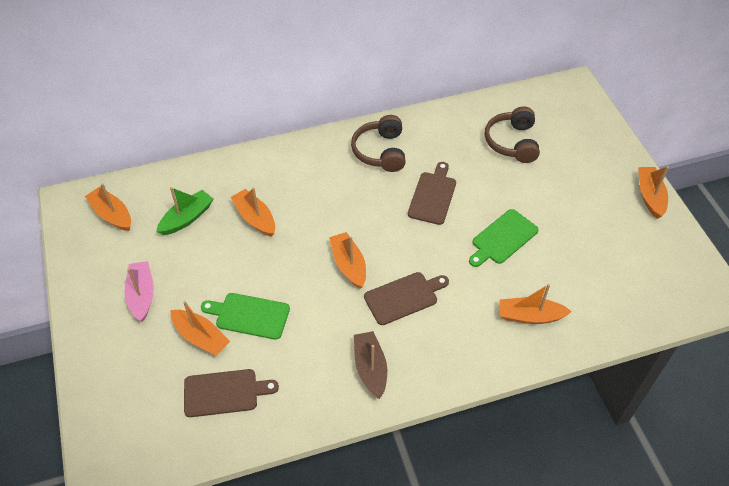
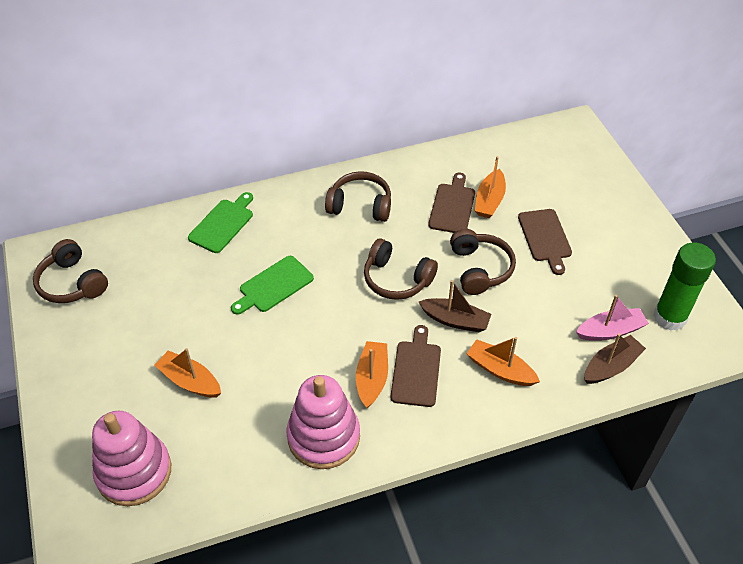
brown boat: [354,331,387,399] = 1 -> [419,280,491,332] [584,333,646,384] = 2
brown headphones: [351,115,406,172] [485,106,540,163] = 2 -> [33,239,108,303] [325,171,391,222] [364,238,438,300] [450,229,516,295] = 4
green boat: [156,187,213,235] = 1 -> none = 0
green glue stick: none = 0 -> [653,242,716,331] = 1
orange boat: [85,183,131,231] [170,301,230,355] [231,187,275,237] [329,232,366,289] [499,284,572,324] [638,166,669,219] = 6 -> [154,348,221,398] [356,341,388,408] [466,337,540,386] [475,156,506,218] = 4
pink stacking toy: none = 0 -> [92,411,171,506] [287,375,360,469] = 2

